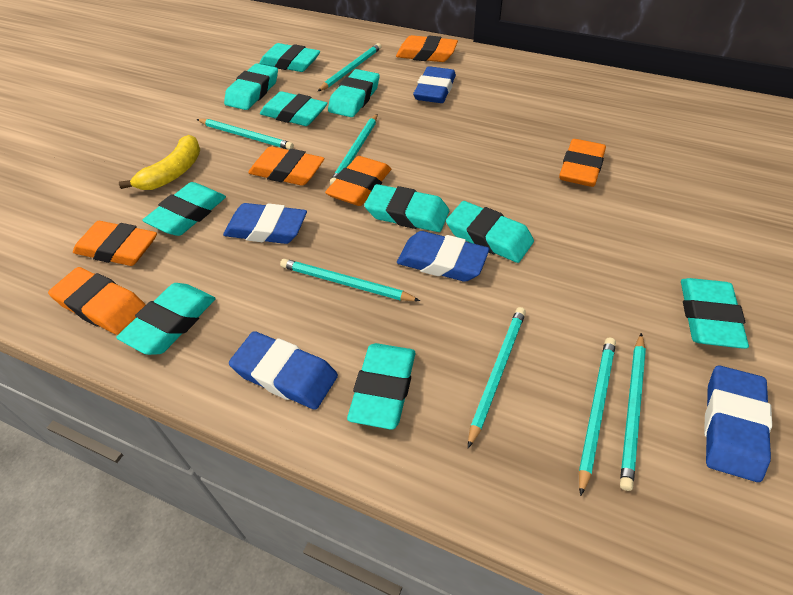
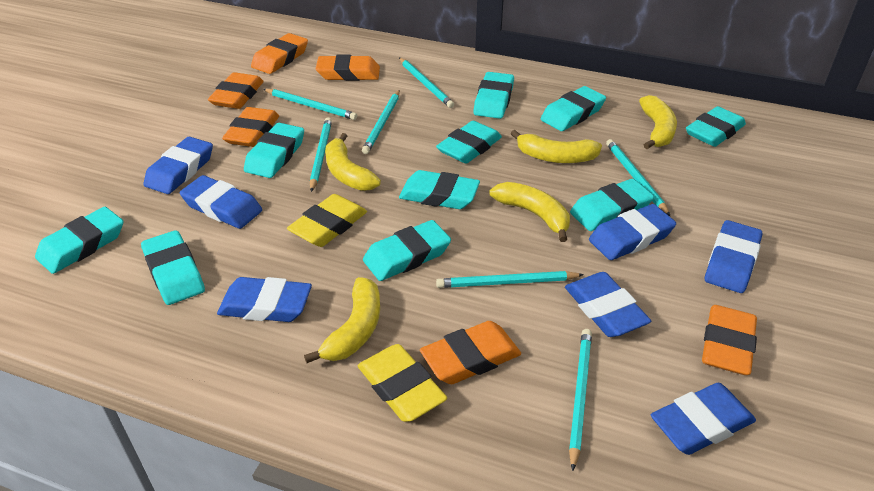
blue eraser: [223,203,307,244] [229,331,338,410] [397,231,490,282] [413,66,456,103] [704,365,772,482] = 5 -> [144,137,213,194] [180,175,262,229] [217,277,312,322] [565,272,651,337] [589,204,676,260] [651,383,756,455] [705,220,763,293] = 7
yellow banana: [119,135,200,190] = 1 -> [304,277,380,363] [325,133,381,191] [489,182,570,242] [511,130,602,163] [639,95,677,149] = 5
yellow eraser: none = 0 -> [287,194,367,247] [358,344,447,422] = 2

